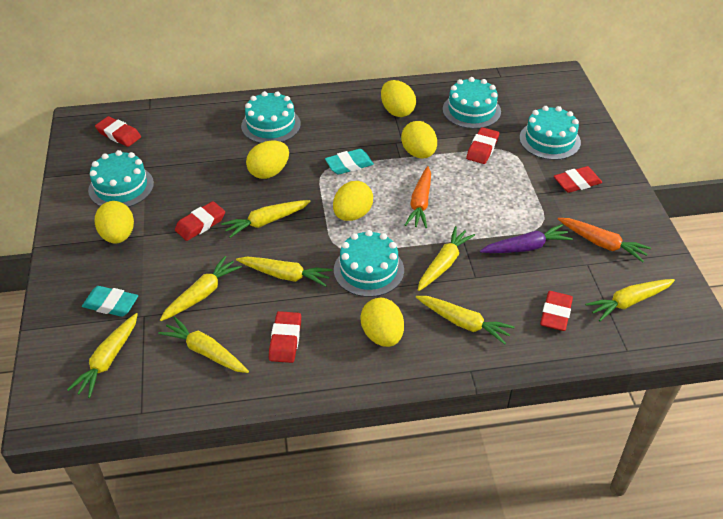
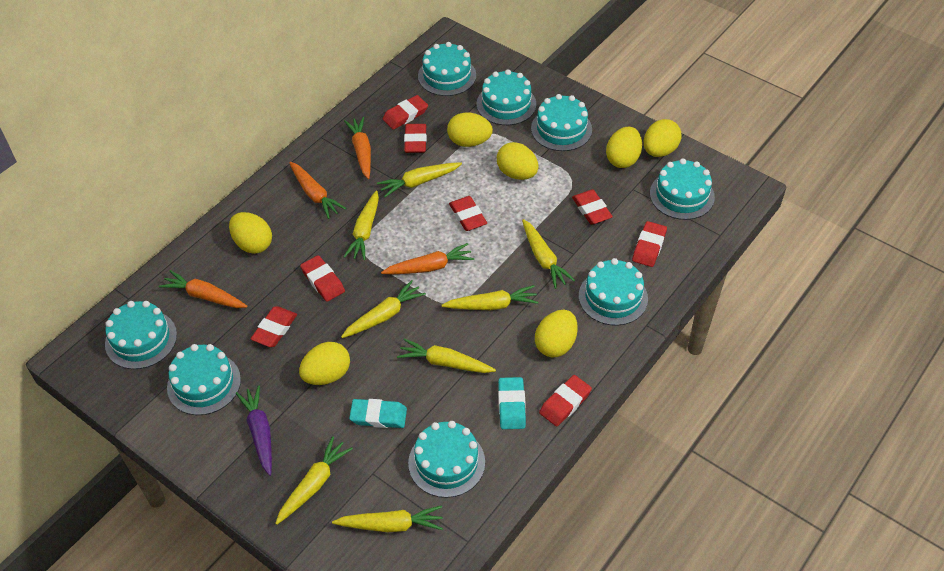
orange carrot: [405,166,431,228] [558,218,651,262] = 2 -> [159,270,247,308] [289,162,346,219] [344,117,371,179] [381,243,474,274] = 4
red eraser: [95,116,141,147] [175,201,225,241] [269,311,301,363] [466,127,499,164] [540,291,573,331] [554,166,602,193] = 6 -> [251,306,297,347] [300,255,345,302] [383,95,428,129] [404,124,427,153] [449,196,487,231] [539,375,592,426] [572,189,613,225] [632,221,667,267] = 8
turquoise cake: [88,150,154,207] [241,91,301,143] [334,230,404,297] [443,77,501,129] [519,106,581,160] = 5 -> [105,301,177,369] [167,344,241,415] [408,421,485,498] [418,42,476,96] [477,69,536,125] [531,94,592,151] [579,258,648,326] [650,158,715,220] = 8
yellow egg: [95,201,134,244] [246,140,289,179] [333,181,373,221] [360,298,404,347] [381,80,416,117] [401,121,437,158] = 6 -> [229,212,272,254] [299,342,350,385] [447,113,493,147] [497,142,539,180] [535,310,578,357] [606,127,642,168] [644,119,681,157] = 7

